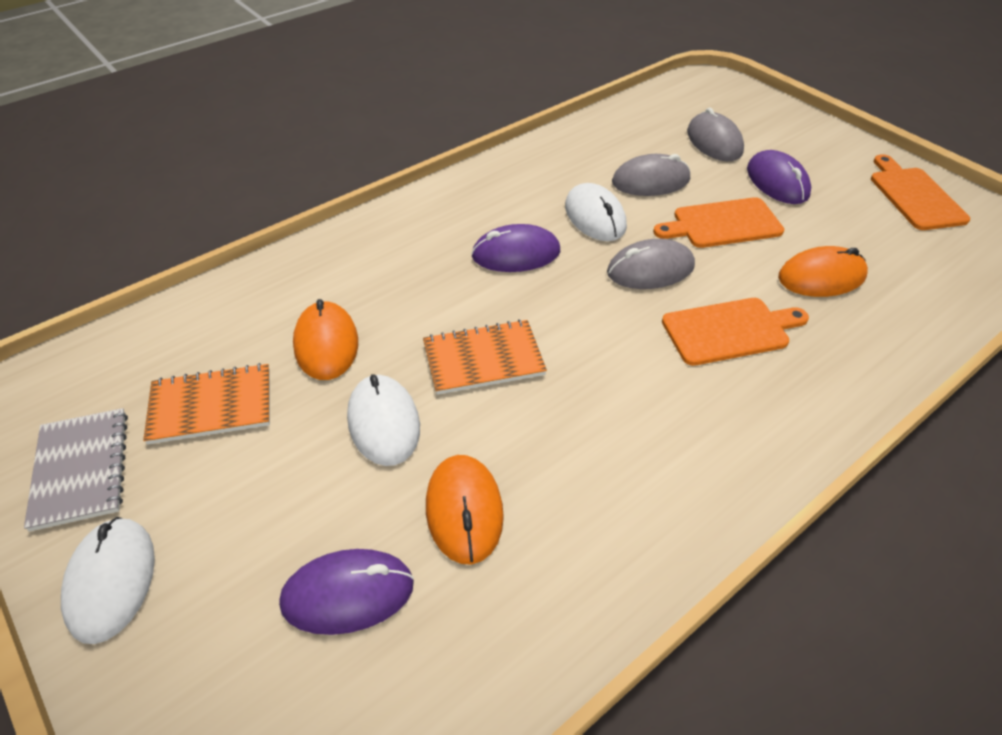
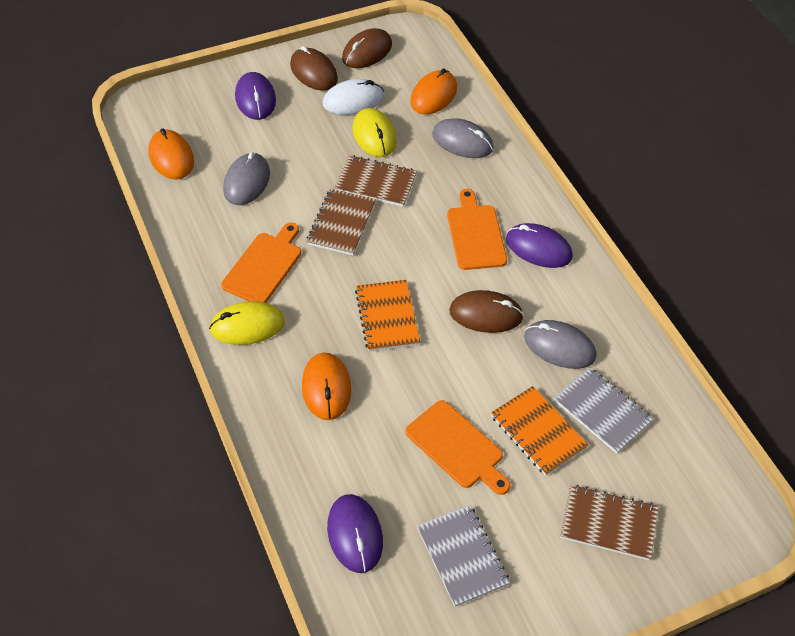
brown mouse: none = 0 -> [290,46,338,90] [342,28,392,68] [449,290,524,333] = 3
brown notebook: none = 0 -> [306,188,376,255] [334,155,417,207] [560,485,658,560] = 3
grey notebook: [24,408,128,532] = 1 -> [417,505,510,607] [554,367,653,454] = 2
white mouse: [61,517,155,644] [347,374,420,466] [565,183,627,241] = 3 -> [322,79,384,115] = 1
yellow mouse: none = 0 -> [209,301,285,345] [352,108,397,157] = 2

